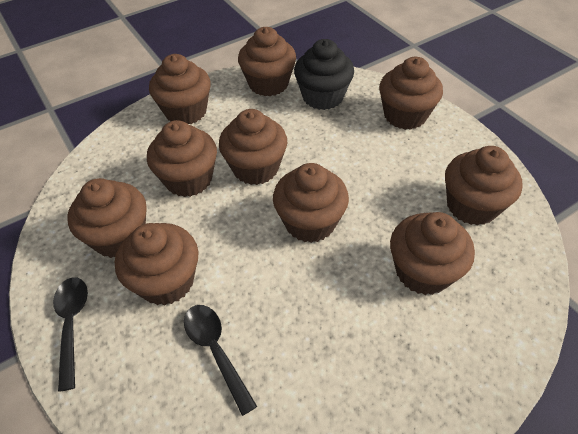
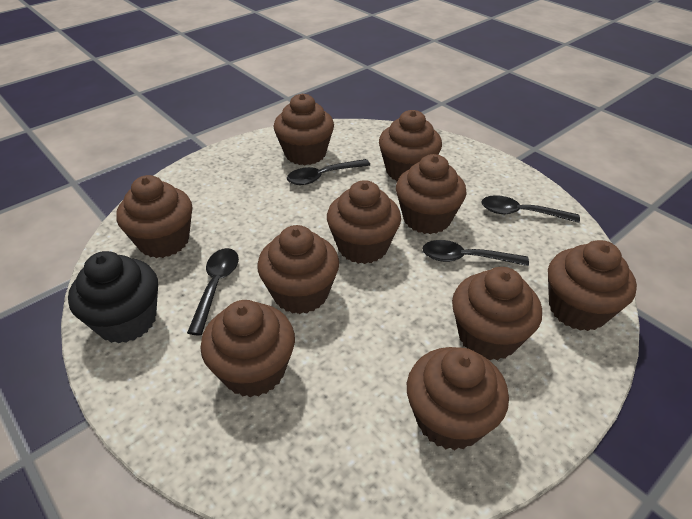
black spoon: [53,278,88,392] [184,305,257,416] = 2 -> [187,248,239,335] [287,159,370,185] [422,240,529,266] [481,195,580,223] = 4

